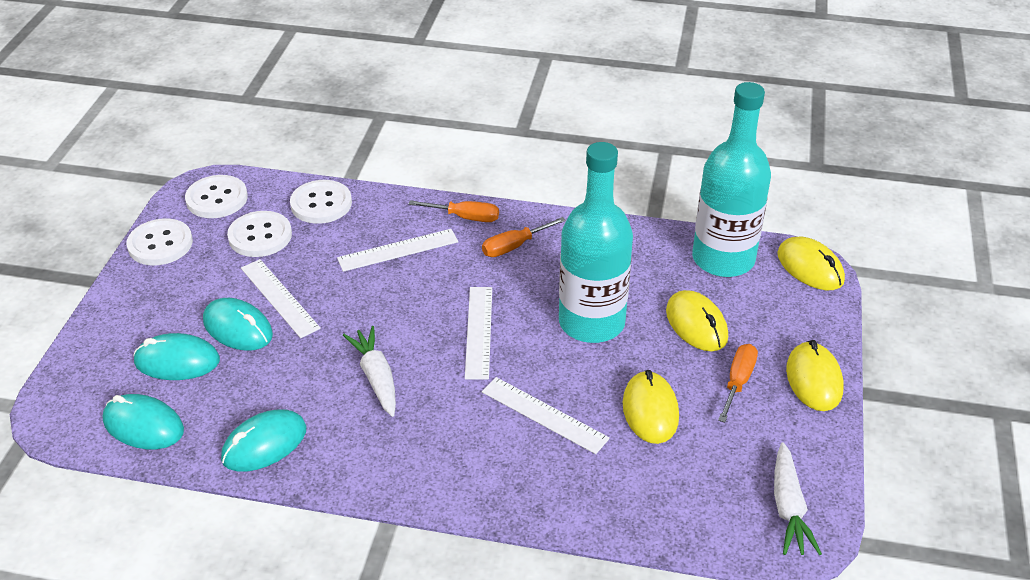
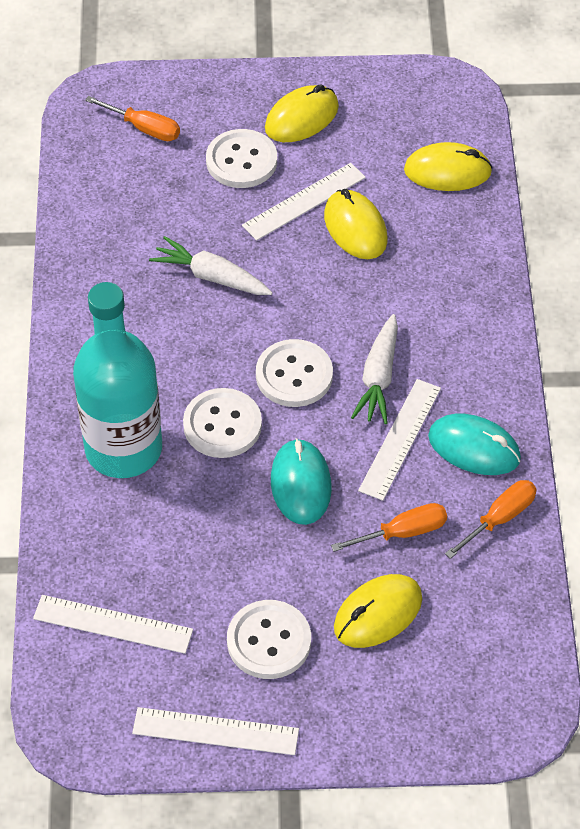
turquoise bottle: [559,142,633,343] [692,82,771,277] = 2 -> [73,282,162,478] = 1
turquoise mouse: [103,394,184,449] [133,333,220,380] [203,298,273,351] [221,409,306,472] = 4 -> [271,438,332,525] [428,414,521,475] = 2

